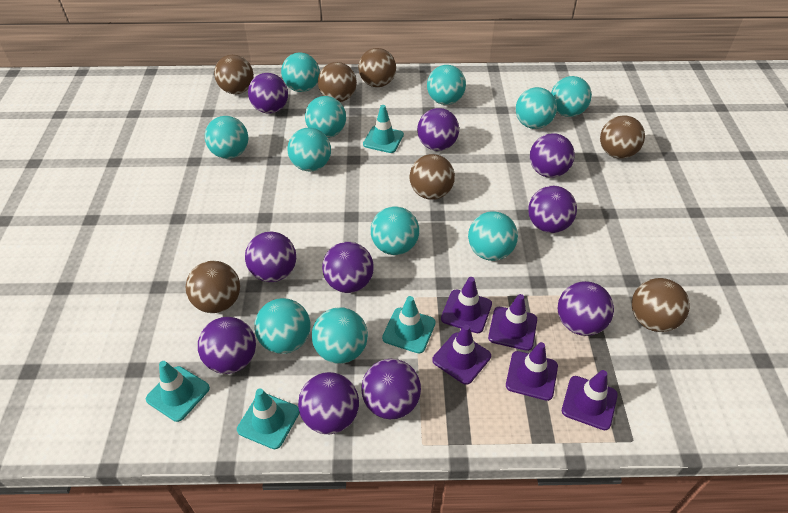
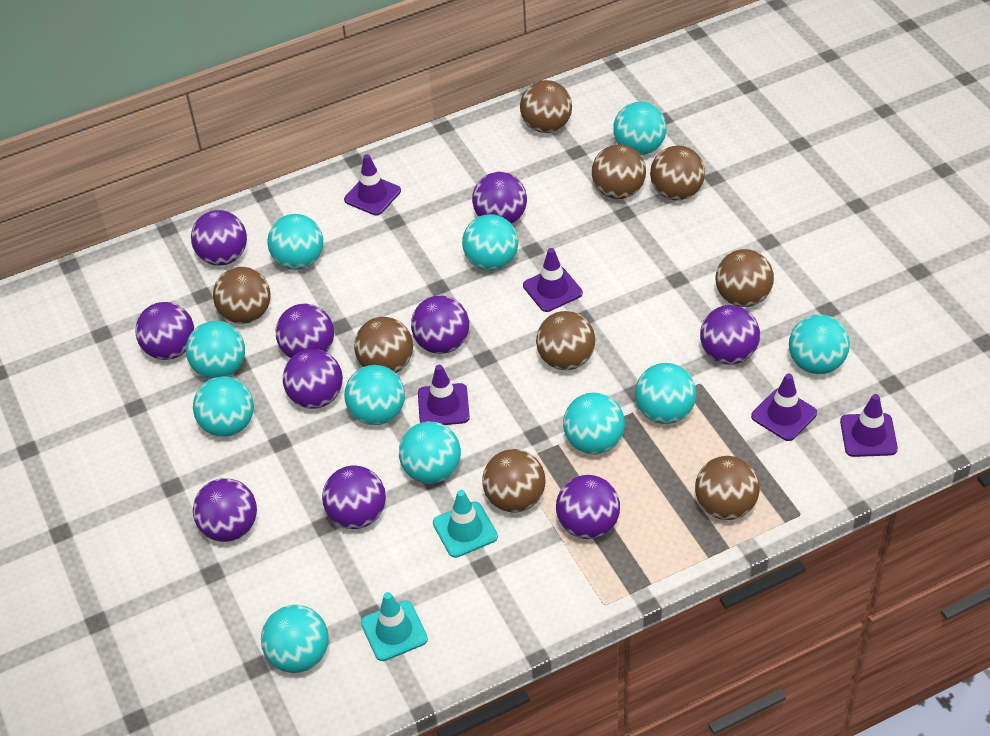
brown ball: [186,261,240,313] [214,55,254,94] [318,62,357,102] [358,48,396,87] [410,154,455,200] [600,116,645,159] [632,278,690,332] = 7 -> [213,267,271,324] [354,317,413,373] [482,449,546,512] [520,80,572,133] [536,311,595,370] [592,144,646,199] [650,146,705,200] [695,456,760,520] [715,249,774,307] = 9
turquoise traffic cone: [146,361,210,422] [237,388,299,449] [363,105,404,153] [382,296,436,353] = 4 -> [361,592,428,661] [433,490,498,558] = 2

